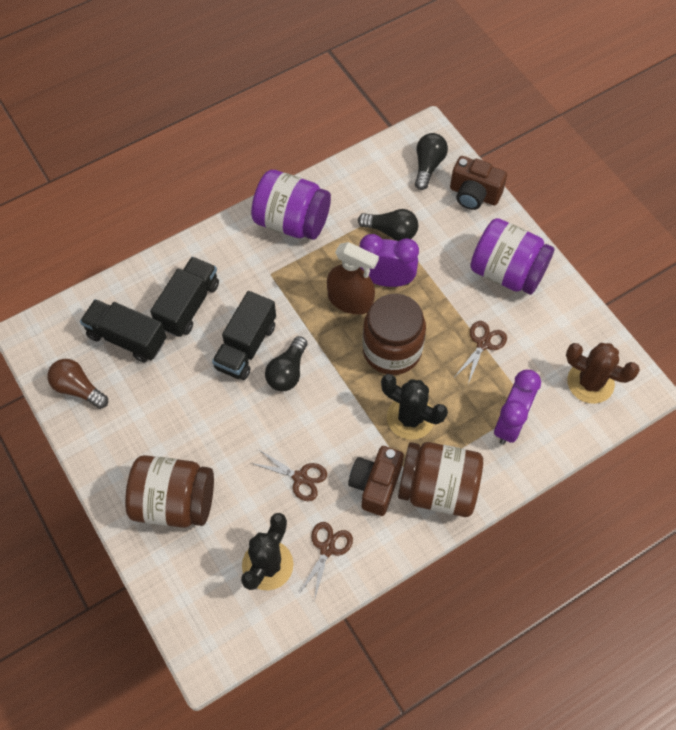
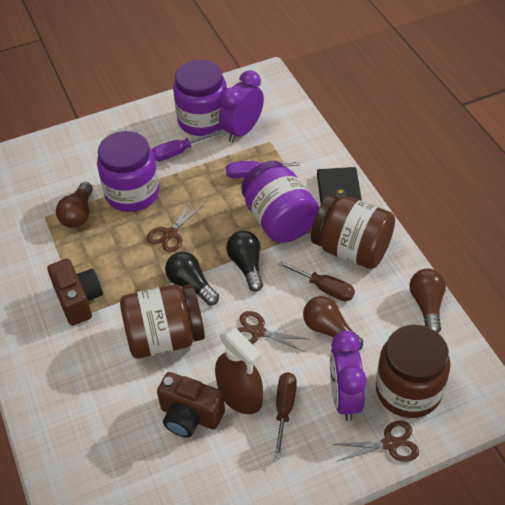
black cactus: [241,513,293,590] [381,374,448,440] = 2 -> none = 0
black light bulb: [265,336,307,391] [358,209,418,241] [415,133,448,190] = 3 -> [165,251,219,305] [226,230,263,292] = 2
black truck: [80,299,166,362] [150,257,219,337] [212,291,276,380] = 3 -> none = 0
black wallet: none = 0 -> [317,167,362,203] = 1
brown cactus: [566,343,640,404] = 1 -> none = 0
brown light bulb: [48,359,108,409] = 1 -> [56,182,93,228] [303,296,363,350] [409,269,446,333] = 3
brown screwdriver: none = 0 -> [274,372,297,458] [278,261,355,301] = 2
purple jar: [251,170,331,240] [470,218,554,295] = 2 -> [97,131,159,212] [173,60,227,136] [241,161,319,243] = 3
purple screwdriver: none = 0 -> [152,130,220,161] [226,161,300,178] = 2

